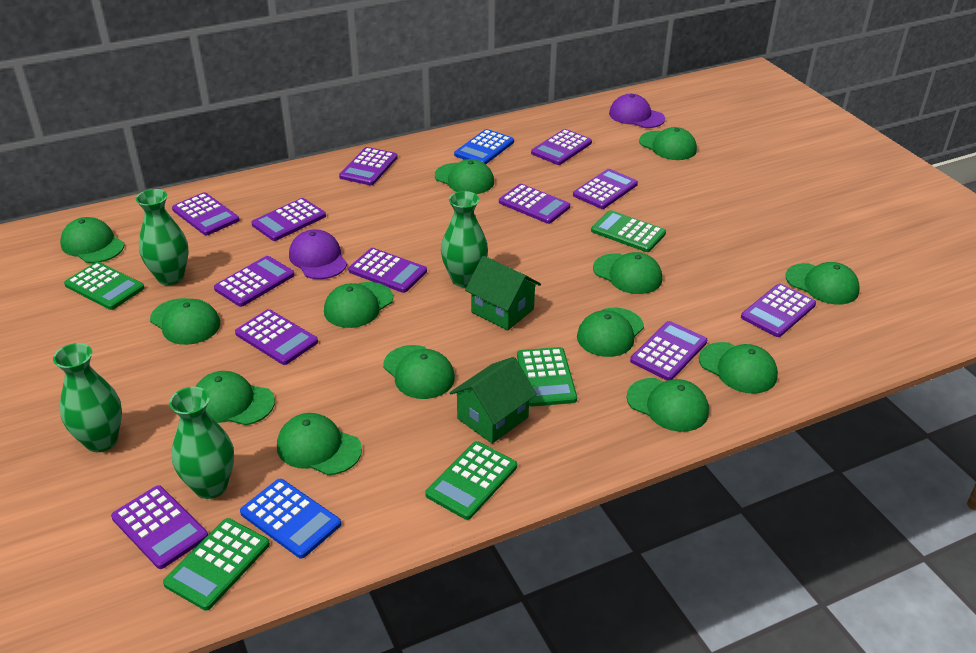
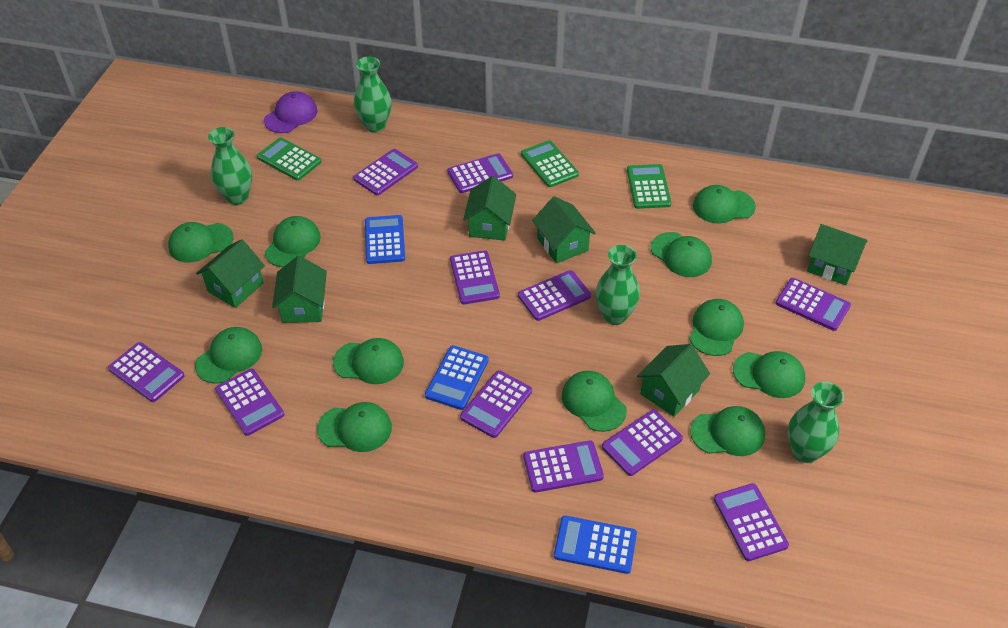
blue calculator: [240,479,341,558] [454,129,514,164] = 2 -> [365,215,405,264] [425,345,489,410] [554,516,637,574] = 3
green calculator: [64,262,144,310] [163,518,270,610] [425,441,517,520] [517,347,577,407] [591,210,666,252] = 5 -> [257,137,321,181] [521,140,579,187] [627,164,671,209] = 3
green cap: [60,217,124,263] [150,298,220,345] [195,371,275,425] [277,413,362,475] [324,282,393,328] [383,345,455,399] [435,159,494,194] [577,308,644,357] [593,252,662,294] [627,378,709,432] [639,127,697,160] [699,342,778,394] [786,262,860,305] = 13 -> [168,222,234,262] [195,327,262,384] [265,216,321,267] [317,402,392,452] [333,338,404,384] [562,371,627,432] [651,232,712,277] [689,299,744,356] [690,406,765,456] [693,185,756,223] [733,351,805,398] = 11
green house: [450,357,537,444] [465,256,541,331] = 2 -> [196,240,265,308] [272,256,327,323] [463,176,516,241] [532,196,596,263] [637,344,710,417] [807,224,868,285] = 6
purple calculator: [111,485,208,569] [172,192,239,235] [214,256,295,307] [235,309,318,365] [251,198,326,241] [339,147,398,185] [348,248,427,293] [499,184,570,224] [531,129,592,165] [573,169,638,209] [630,321,707,381] [741,284,816,337] = 12 -> [108,342,185,402] [215,369,284,436] [353,149,418,196] [447,153,513,193] [450,251,500,304] [460,370,532,438] [518,270,591,321] [523,440,604,492] [602,410,683,476] [714,483,789,561] [776,278,851,331] = 11
purple cap: [289,229,347,279] [609,94,665,128] = 2 -> [264,91,318,133] = 1

